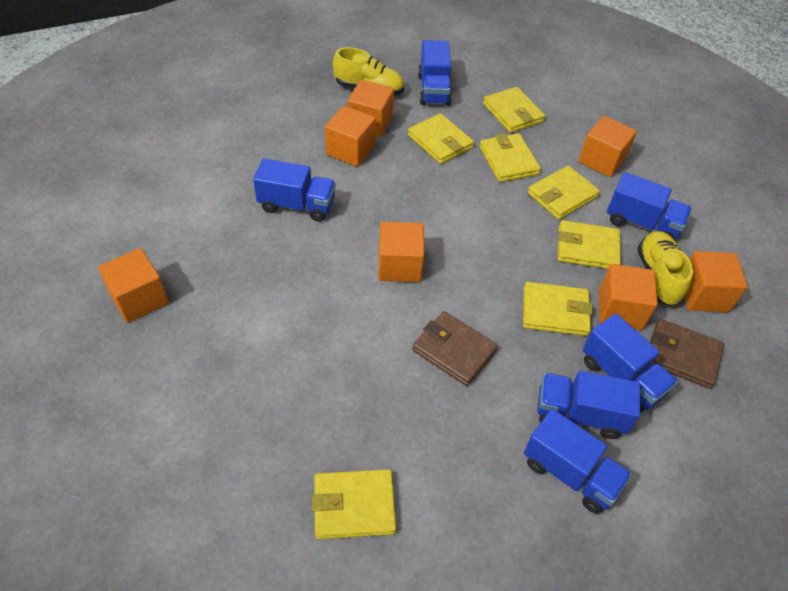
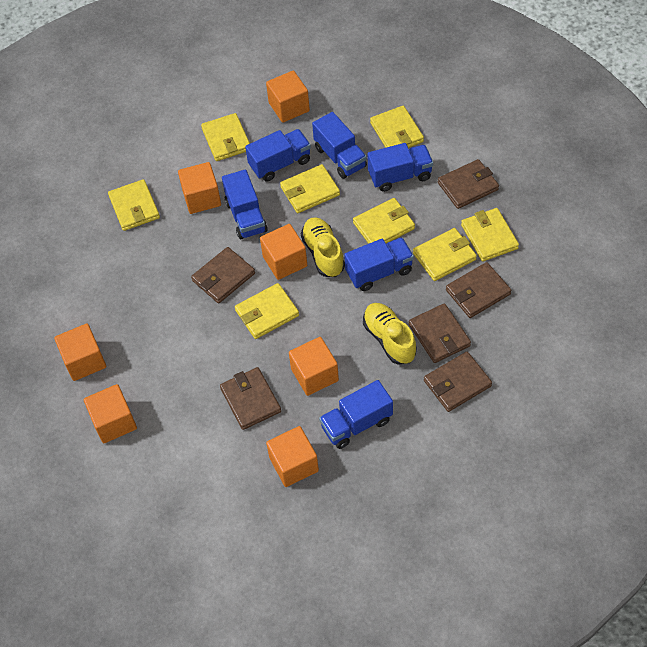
brown wallet: [413,311,498,386] [650,319,724,389] = 2 -> [191,247,255,303] [220,367,281,430] [409,303,471,363] [424,352,492,412] [438,159,499,209] [446,262,512,318] = 6
yellow wallet: [312,469,396,539] [408,113,474,164] [480,133,541,182] [483,87,545,133] [523,282,593,336] [528,165,600,220] [558,220,621,269] = 7 -> [108,179,160,231] [201,113,250,161] [235,283,299,339] [280,164,340,213] [353,198,415,244] [370,106,424,148] [413,228,477,281] [461,208,519,262] = 8

